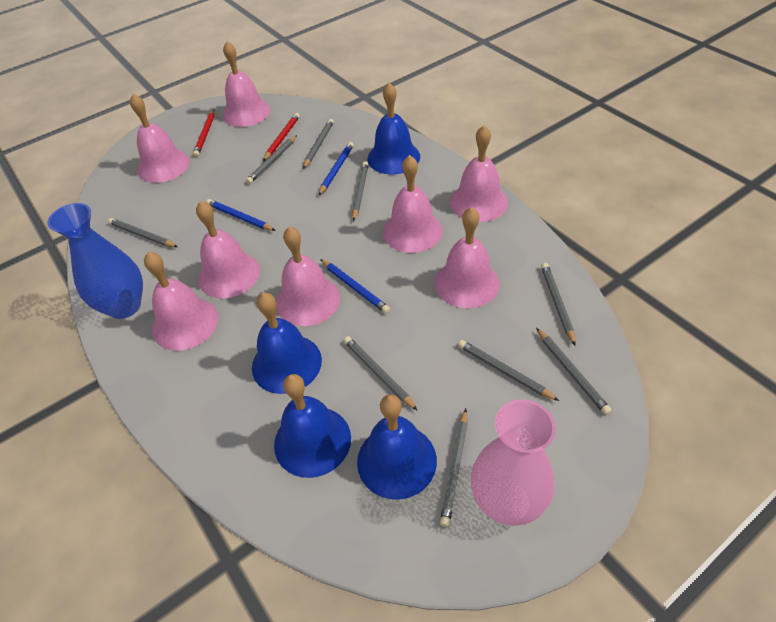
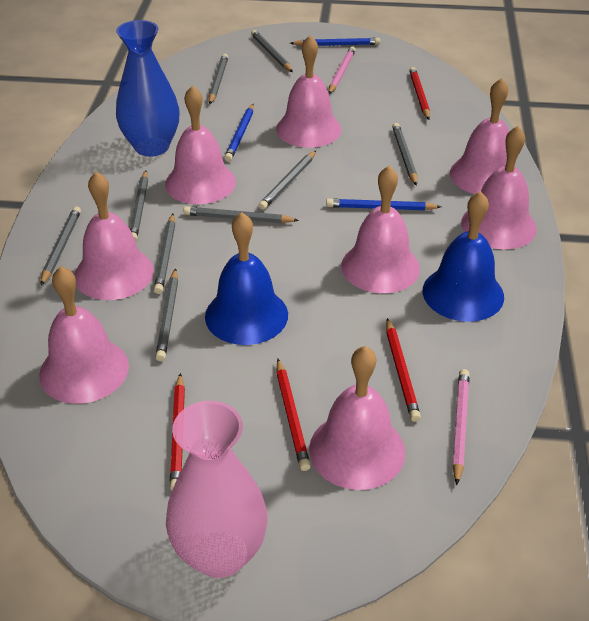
blue bell: [252,293,322,394] [274,374,351,478] [357,394,437,500] [367,83,420,175] = 4 -> [205,212,288,345] [423,191,504,322] = 2
pink pencil: none = 0 -> [329,46,356,94] [452,369,469,485] = 2
red pencil: [193,109,215,157] [263,113,300,161] = 2 -> [170,373,185,490] [276,359,311,471] [386,318,421,422] [409,67,430,120] = 4

